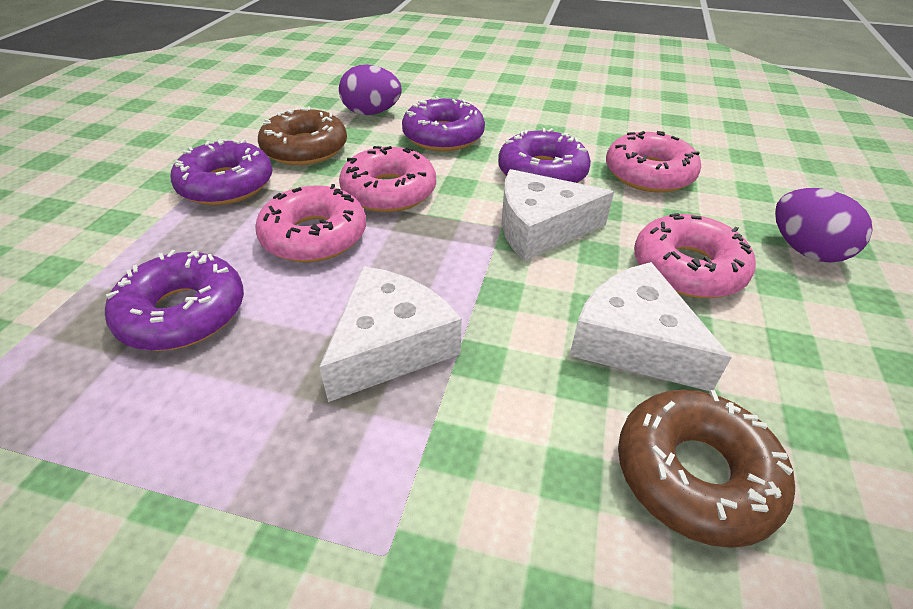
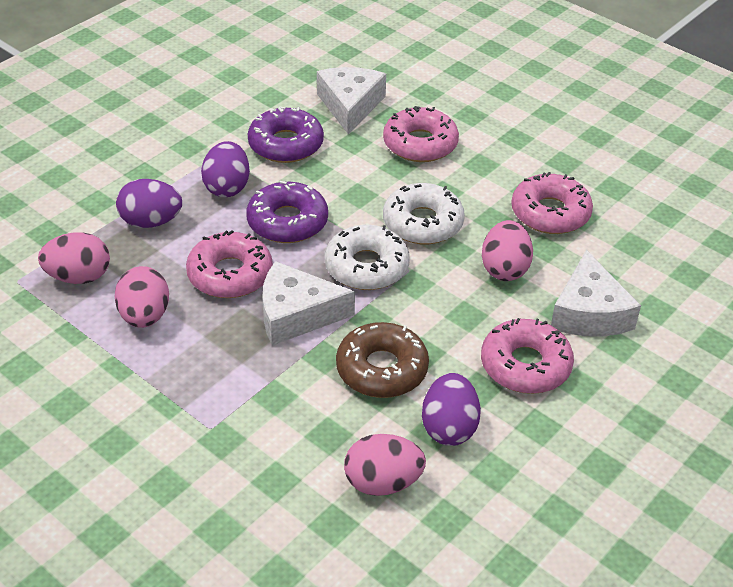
brown donut: [258,106,347,165] [618,389,795,548] = 2 -> [336,322,429,398] = 1
pink egg: none = 0 -> [38,232,110,284] [115,266,169,328] [344,434,426,496] [482,220,533,281] = 4
purple donut: [105,250,244,351] [170,139,273,205] [402,96,485,151] [498,128,591,183] = 4 -> [246,181,328,243] [248,106,324,163] = 2
purple egg: [339,65,402,115] [775,188,873,263] = 2 -> [116,179,182,228] [201,141,250,197] [422,373,481,446] = 3
white donut: none = 0 -> [325,225,410,290] [383,183,465,245] = 2

